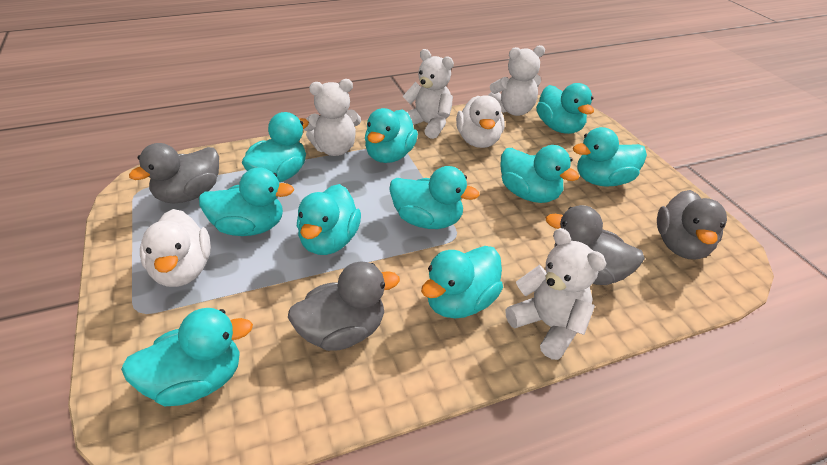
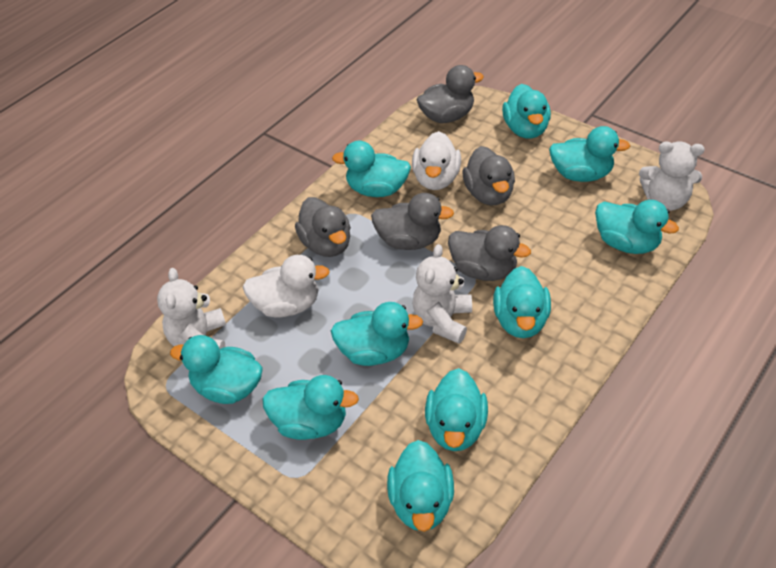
grey duck: [129,143,219,203] [288,262,400,351] [546,205,645,285] [657,190,727,259] = 4 -> [295,197,351,257] [371,193,454,250] [417,65,484,123] [448,225,531,281] [463,146,515,205] = 5
white teddy bear: [304,79,361,156] [402,49,454,139] [488,45,545,116] [506,228,607,360] = 4 -> [157,268,226,349] [412,244,472,344] [639,141,705,211] = 3

